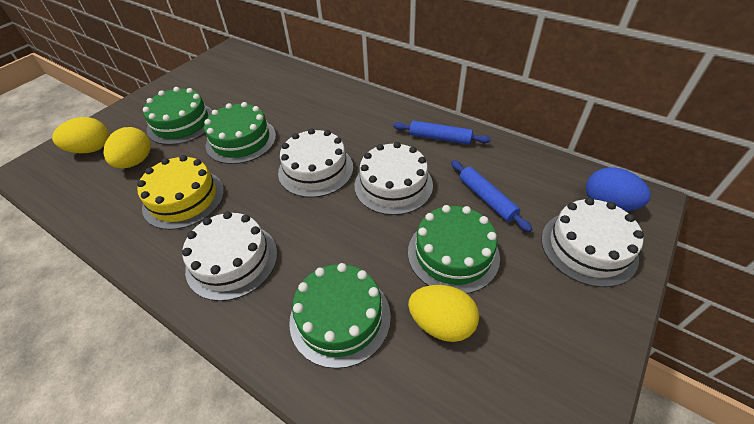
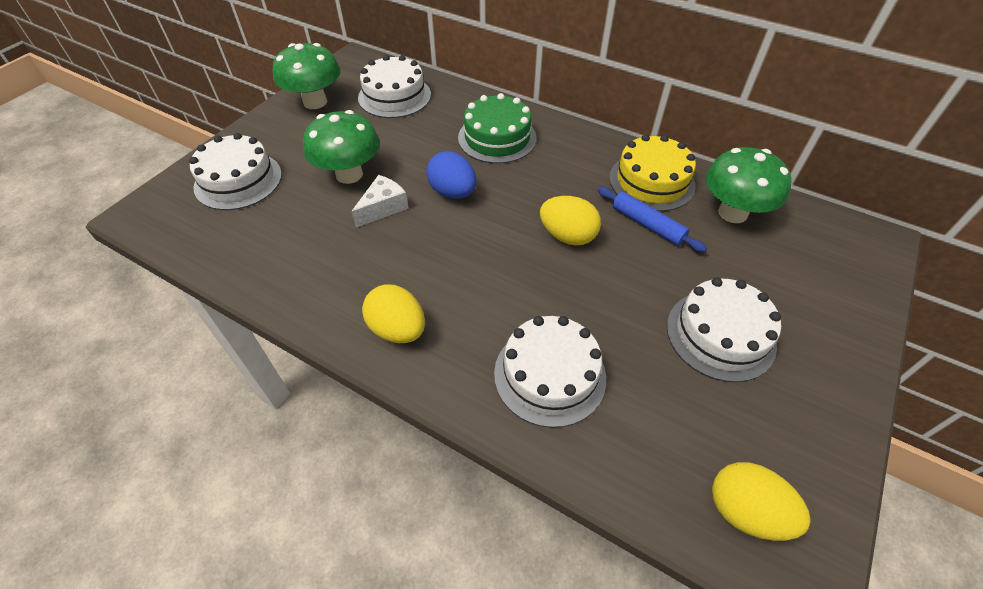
blue rolling pin: [393,121,491,145] [451,160,532,232] = 2 -> [598,187,707,252] = 1
green cake: [143,87,213,145] [204,102,276,164] [289,263,391,369] [408,205,500,294] = 4 -> [458,93,537,164] = 1
green mushroom: none = 0 -> [273,43,340,109] [303,110,380,184] [706,147,792,223] = 3
white cheese: none = 0 -> [351,175,409,227] = 1

